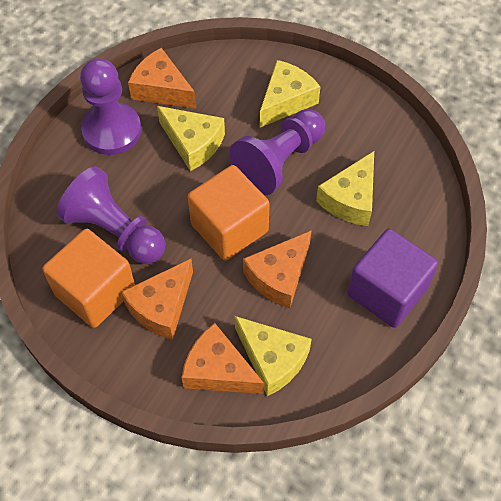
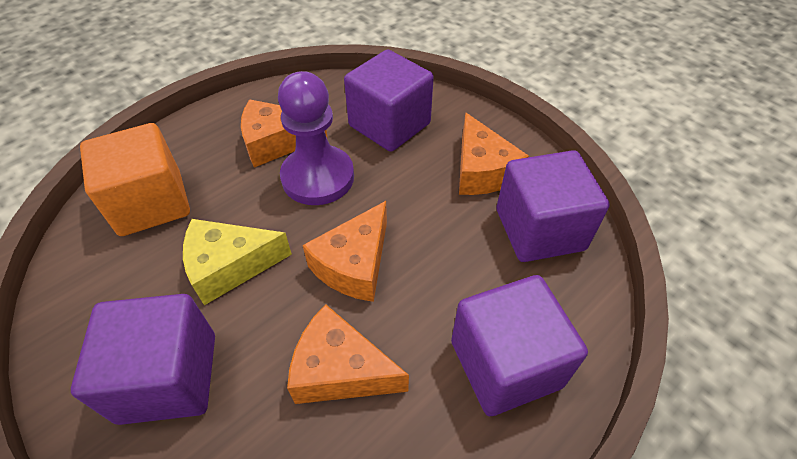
orange cube: [42,229,135,328] [188,165,270,261] = 2 -> [80,123,190,236] = 1
purple cube: [347,229,438,328] = 1 -> [71,294,215,425] [344,49,434,152] [451,275,588,416] [496,150,610,262] = 4
purple pawn: [56,166,165,264] [80,58,142,155] [229,109,325,195] = 3 -> [278,71,354,205] = 1
yellow cheese: [157,106,225,171] [235,316,312,396] [260,60,320,127] [316,151,374,226] = 4 -> [183,219,292,305] = 1

